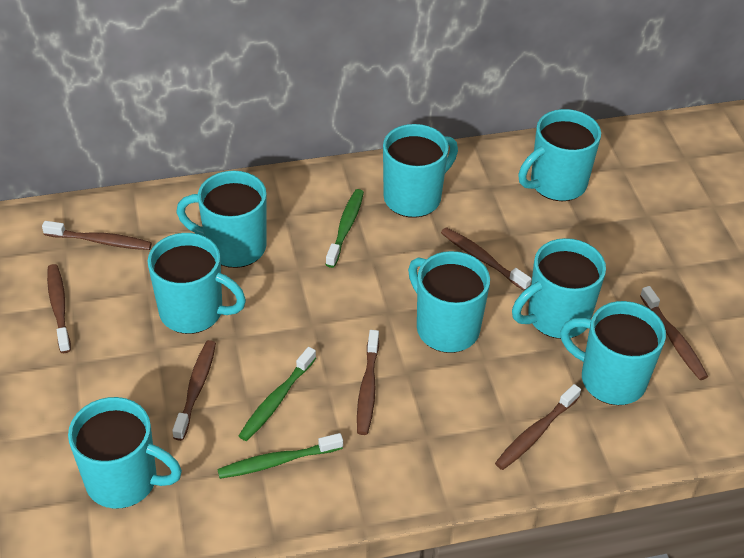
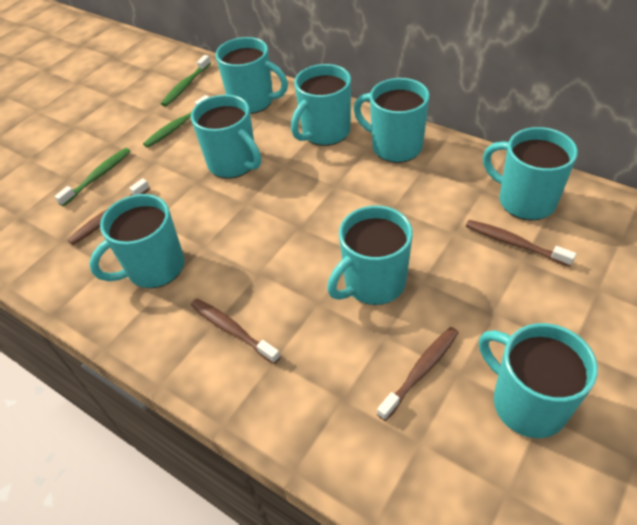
brown toothbrush: [42,221,152,250] [47,264,71,353] [172,340,216,441] [357,330,379,435] [441,227,531,291] [495,384,581,470] [640,286,708,380] = 7 -> [68,178,150,245] [191,298,281,364] [377,327,459,421] [466,220,576,267] = 4

